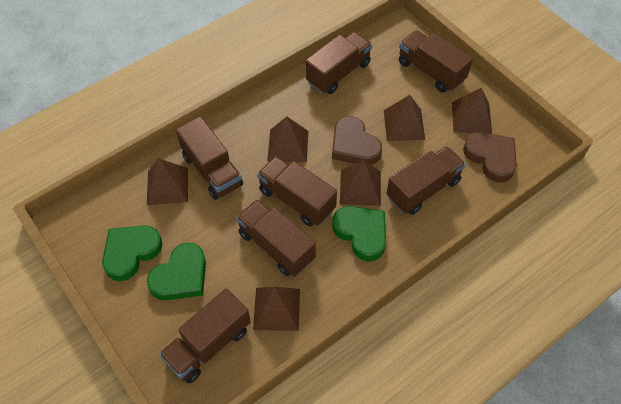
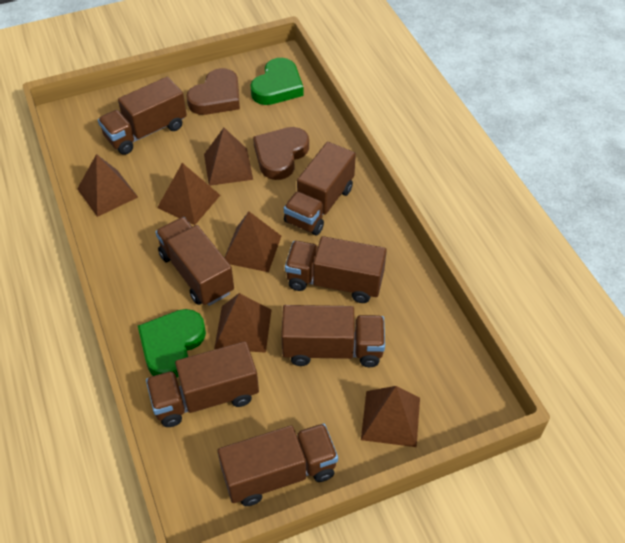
green heart: [102,225,163,281] [147,243,206,300] [332,206,386,261] = 3 -> [138,309,206,377] [250,58,304,105] = 2

